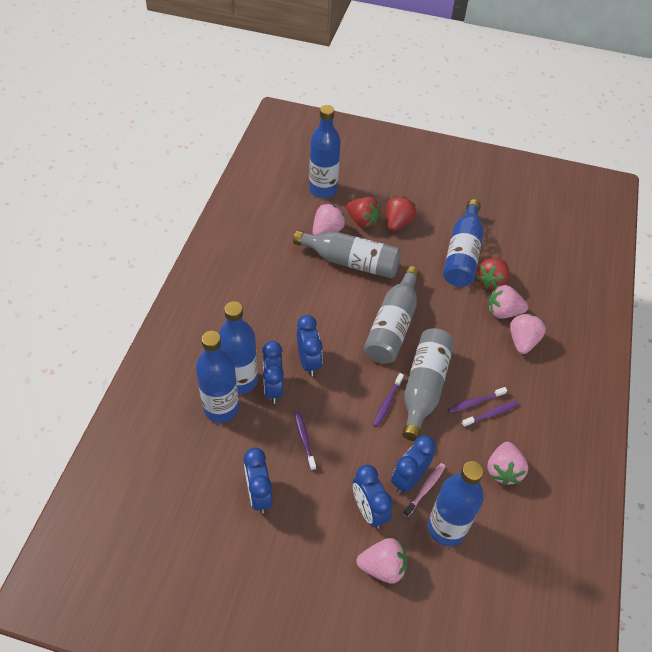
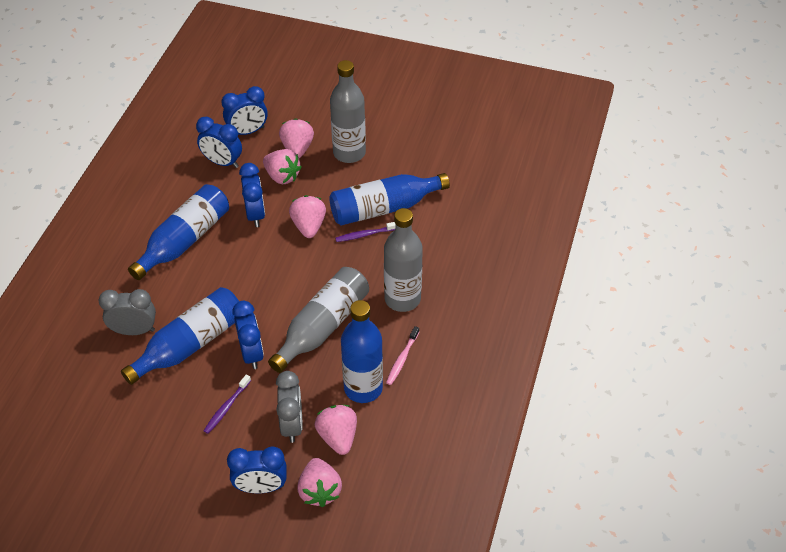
blue bottle: [196,331,239,423] [219,301,258,394] [309,105,341,198] [428,461,484,546] [443,199,484,287] = 5 -> [121,287,239,385] [128,184,229,280] [329,173,450,225] [341,300,383,403] = 4
grey clock: none = 0 -> [99,289,156,335] [276,371,303,443] = 2
purple toothbrush: [294,411,316,471] [373,373,404,427] [448,387,507,413] [462,401,519,427] = 4 -> [204,374,251,434] [335,222,396,242] = 2
red strawberry: [346,197,381,228] [386,196,416,231] [476,258,510,290] = 3 -> none = 0

